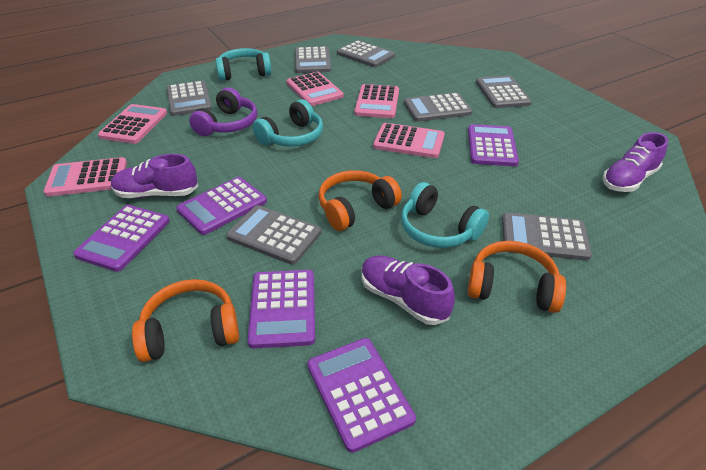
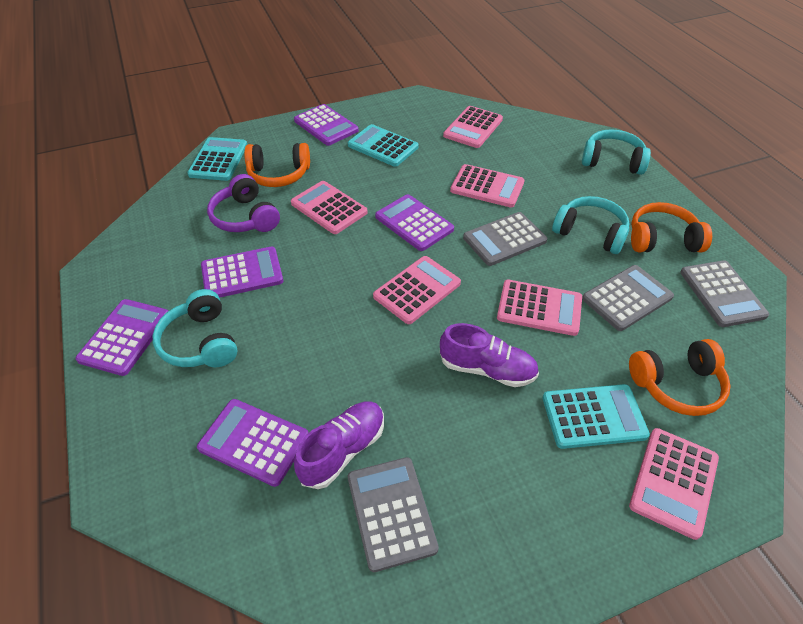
grey calculator: [167,81,212,116] [226,205,321,265] [295,46,331,73] [337,40,395,67] [404,92,473,122] [476,76,532,108] [502,212,592,261] = 7 -> [348,457,439,572] [463,212,547,266] [582,265,674,331] [680,260,769,327] = 4
pink calculator: [43,157,127,197] [98,104,167,144] [286,72,344,106] [354,84,399,118] [373,123,445,158] = 5 -> [291,181,368,234] [373,256,461,324] [443,106,503,148] [450,164,525,208] [497,280,582,336] [629,428,719,540] = 6
purple shoe: [111,154,198,198] [362,255,455,325] [603,132,668,192] = 3 -> [294,402,384,489] [440,323,539,387] = 2
turquoise calculator: none = 0 -> [187,137,247,181] [348,124,418,167] [542,384,650,449] = 3

